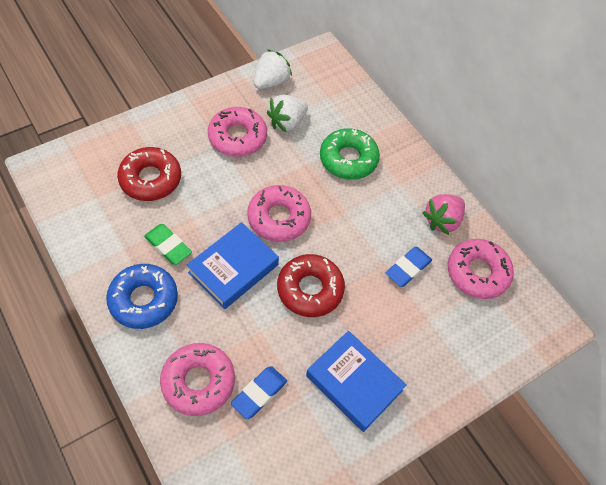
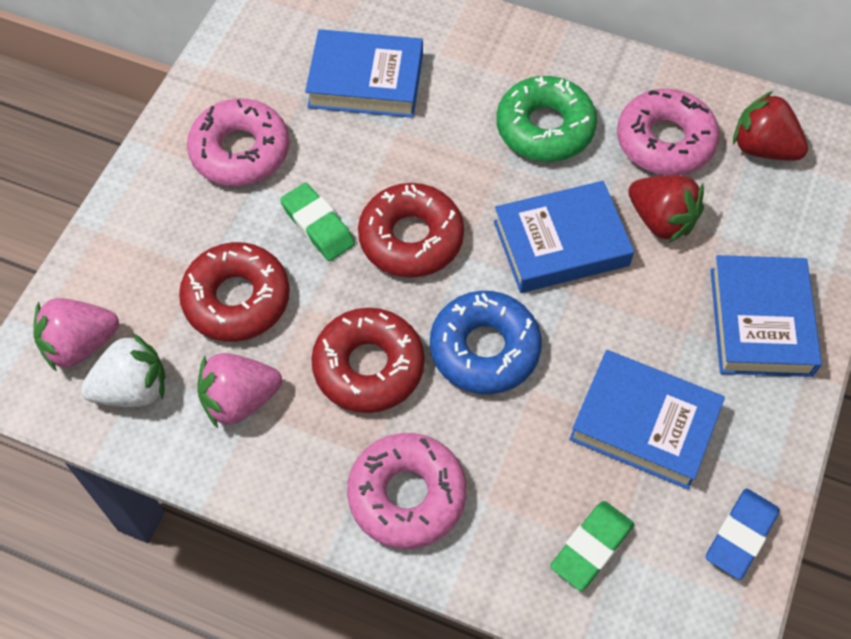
blue book: [187,222,279,309] [306,331,407,432] = 2 -> [305,29,423,118] [494,181,634,293] [569,350,725,489] [710,255,822,377] = 4
blue eraser: [231,366,287,419] [386,247,432,287] = 2 -> [706,488,779,580] = 1
green eraser: [144,224,192,265] = 1 -> [280,183,355,261] [550,501,634,591] = 2
pink donut: [160,343,235,416] [208,107,267,157] [247,185,311,242] [448,239,514,299] = 4 -> [187,99,289,186] [347,433,467,549] [617,89,719,175] = 3
pink strawberry: [422,194,465,235] = 1 -> [34,298,119,372] [197,353,282,428] = 2
red donut: [117,147,181,201] [277,254,345,317] = 2 -> [179,242,290,342] [311,308,425,413] [358,183,464,278] = 3
red strawberry: none = 0 -> [628,175,704,243] [733,91,808,161] = 2
white strawberry: [254,49,292,89] [267,95,308,133] = 2 -> [81,333,165,407] = 1

